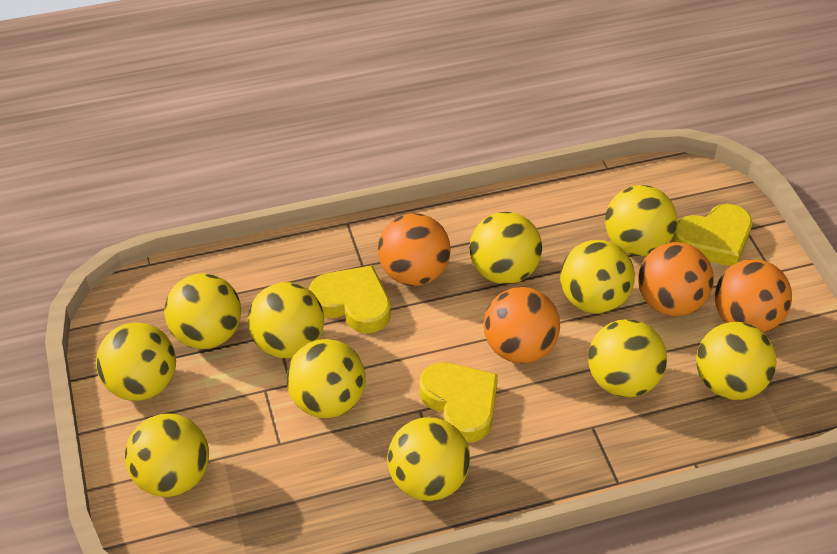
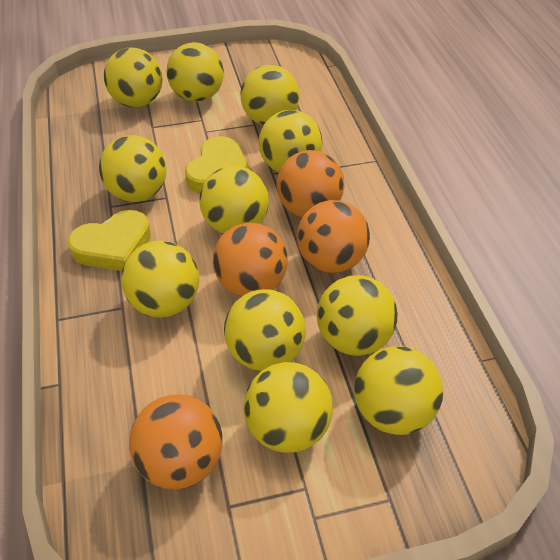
yellow heart: [309,265,391,333] [420,362,498,442] [673,204,752,266] = 3 -> [68,210,151,271] [185,136,250,194] = 2

